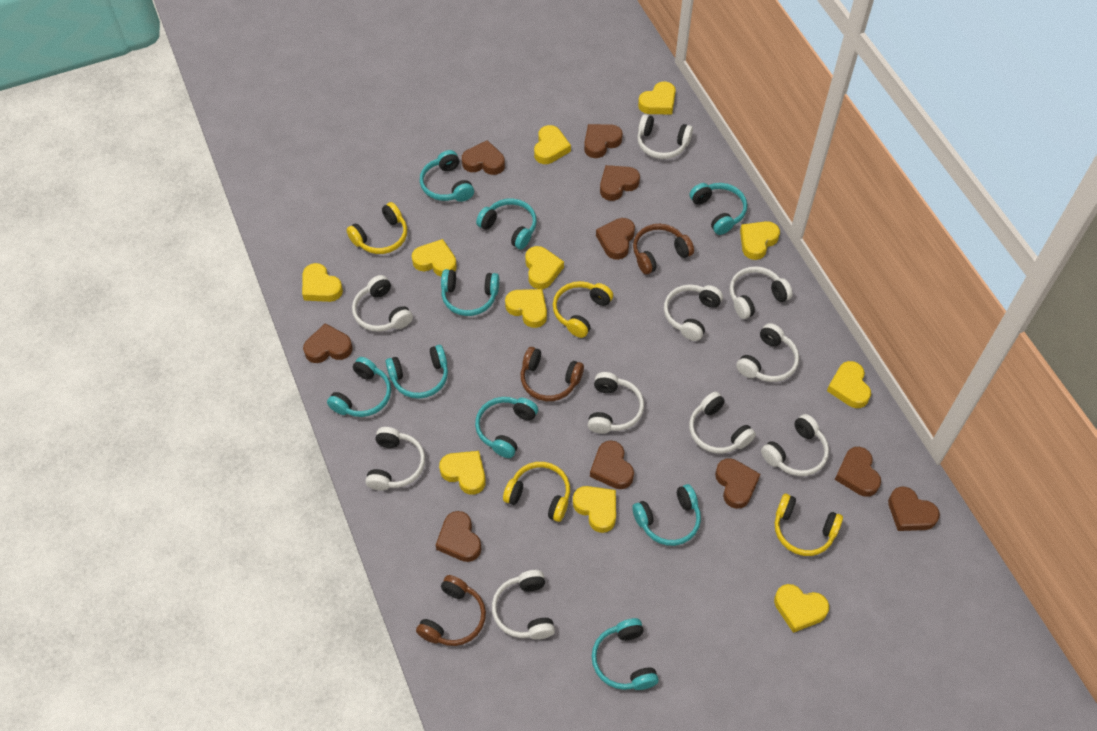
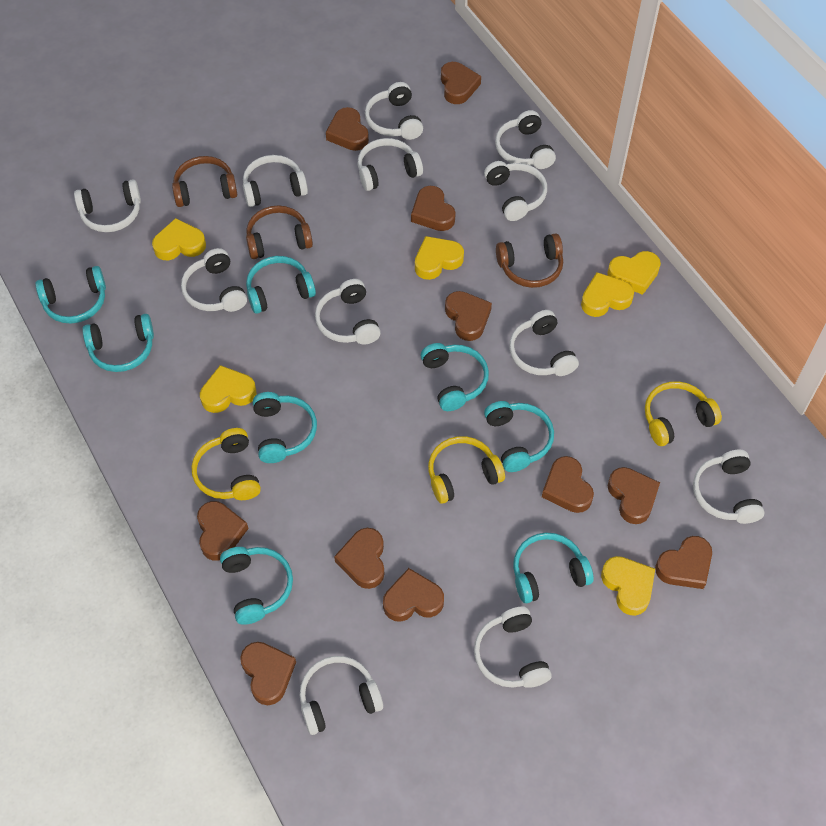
brown heart: [303,323,353,363] [436,511,482,562] [462,140,505,175] [584,124,623,158] [590,440,634,489] [596,218,635,260] [600,165,640,201] [715,458,760,509] [835,447,881,497] [888,487,940,531] = 10 -> [197,501,249,561] [240,642,296,705] [326,107,369,151] [334,528,384,589] [383,568,444,622] [411,186,456,231] [441,62,481,104] [445,291,492,341] [542,456,594,513] [608,467,660,524] [655,536,712,589] = 11
turquoise headphones: [327,357,391,417] [385,345,448,399] [420,150,474,202] [441,269,499,316] [475,397,538,458] [476,198,537,250] [591,618,659,690] [632,484,701,546] [689,183,747,235] = 9 -> [35,266,106,324] [82,314,154,372] [220,547,293,625] [246,256,316,314] [253,392,317,463] [421,343,489,411] [484,401,554,472] [513,533,594,603] = 8
white headphones: [352,275,413,332] [366,427,425,491] [492,570,555,640] [588,372,644,434] [637,114,693,159] [664,285,723,341] [689,392,756,453] [729,266,792,319] [736,323,799,382] [761,414,829,476] = 10 -> [74,179,141,232] [181,248,247,312] [243,155,308,207] [300,656,383,735] [315,279,381,344] [357,138,423,191] [365,82,423,140] [474,606,552,688] [484,161,547,221] [495,110,556,169] [509,310,579,376] [693,450,765,524] = 12
yellow headphones: [346,202,407,254] [503,462,570,522] [553,281,613,338] [775,494,843,556] = 4 -> [192,428,261,500] [428,436,505,504] [645,382,722,446] = 3
yellow heart: [302,263,343,302] [412,239,457,277] [439,451,486,495] [505,289,547,328] [525,246,564,289] [534,125,571,164] [573,486,616,533] [638,82,676,115] [740,221,780,260] [774,584,829,633] [827,361,871,408] = 11 -> [152,218,206,260] [200,365,256,413] [415,236,464,280] [581,272,634,317] [601,556,655,616] [607,251,661,295] = 6

